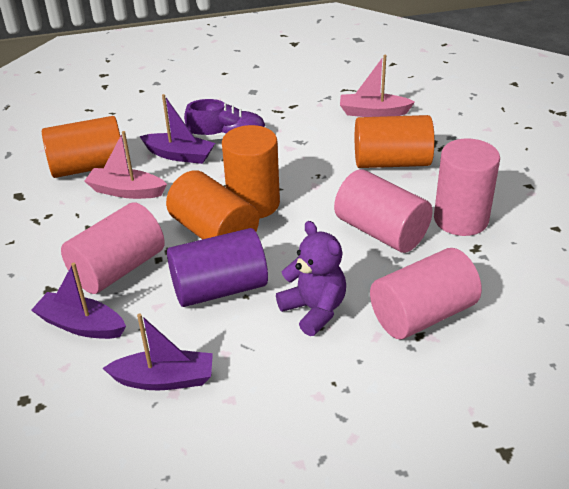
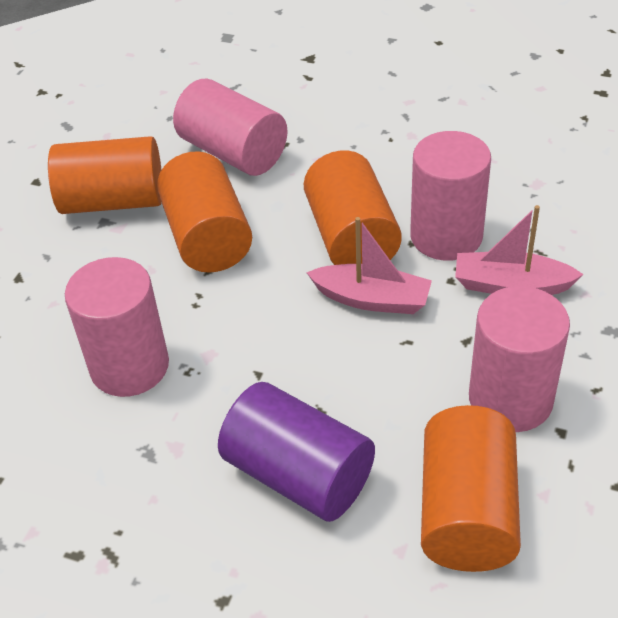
purple boat: [31,263,126,339] [103,313,213,390] [139,94,215,164] = 3 -> none = 0
purple shoe: [184,99,266,140] = 1 -> none = 0
purple teddy bear: [276,221,346,336] = 1 -> none = 0

